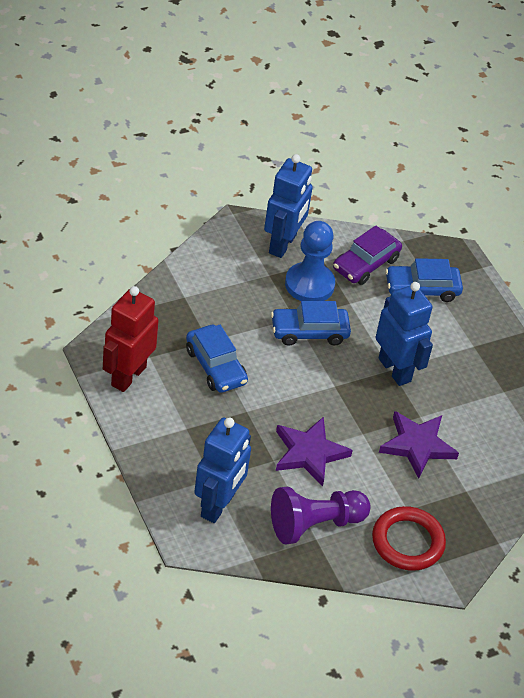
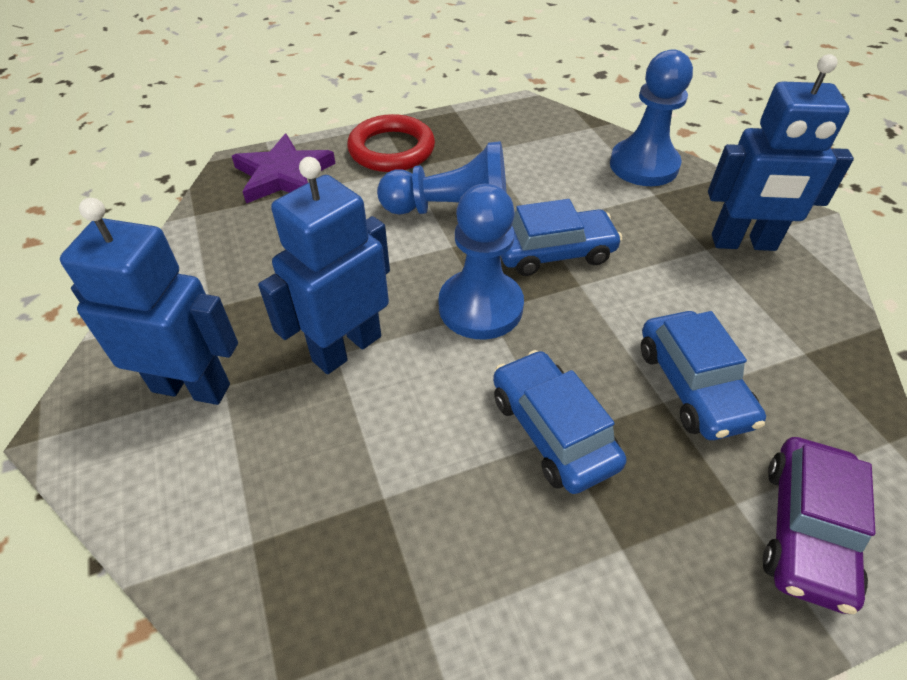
blue pawn: [285,221,335,301] = 1 -> [377,141,507,215] [438,184,524,339] [610,49,693,186] = 3
purple pawn: [271,487,371,544] = 1 -> none = 0
purple star: [276,417,353,486] [379,411,459,479] = 2 -> [232,133,335,204] = 1
red robot: [103,286,159,392] = 1 -> none = 0

